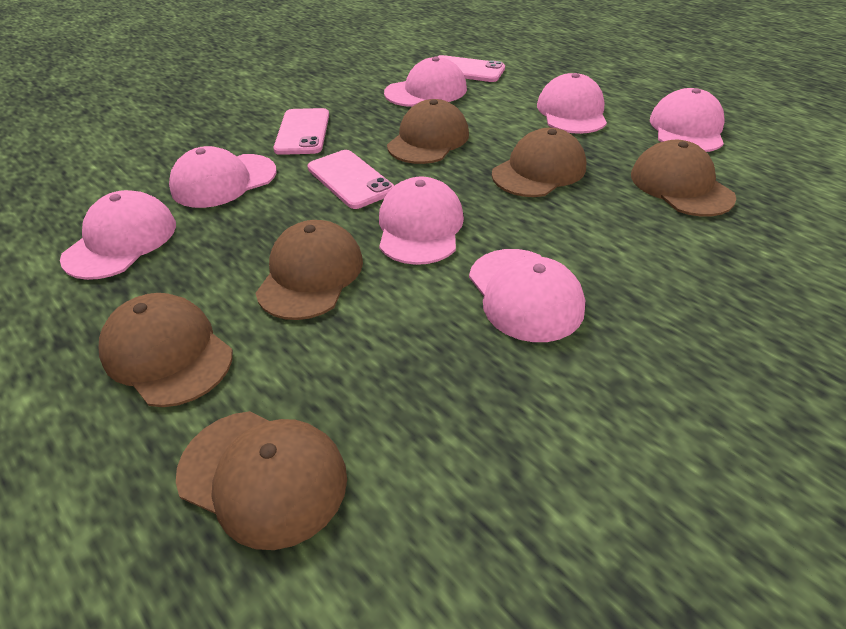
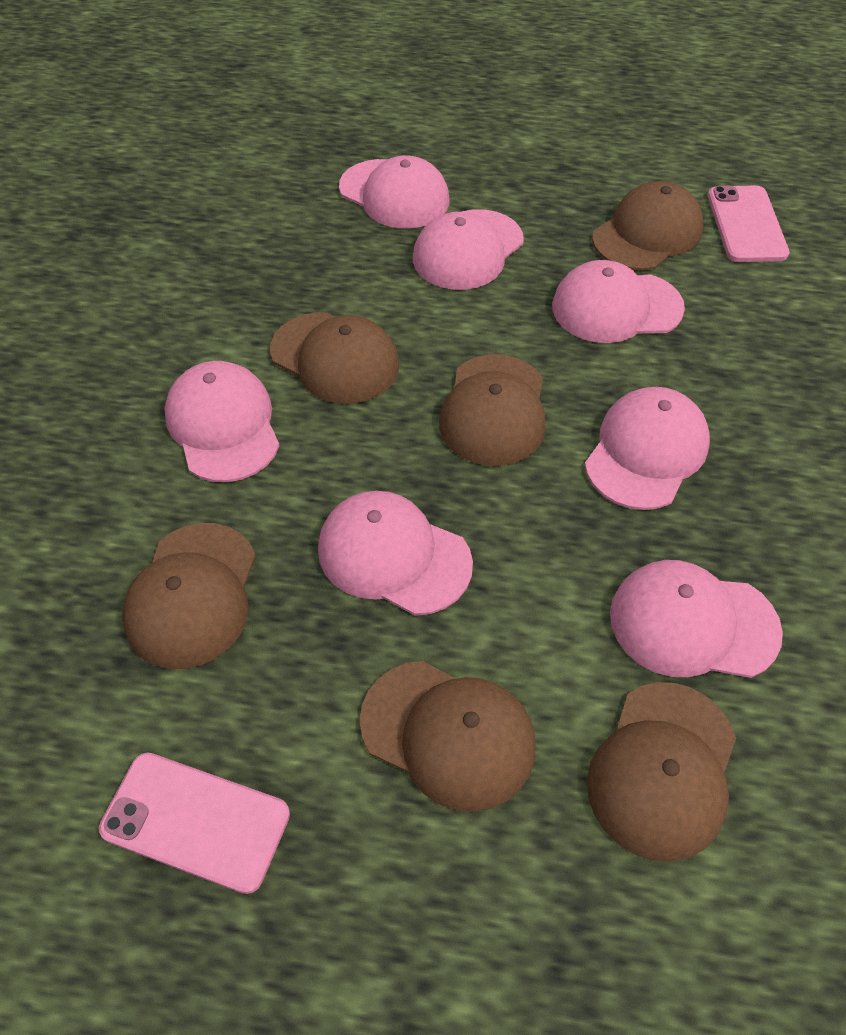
pink phone: [273,108,329,155] [308,150,395,209] [437,55,505,82] = 3 -> [99,753,290,894] [708,186,790,262] = 2

